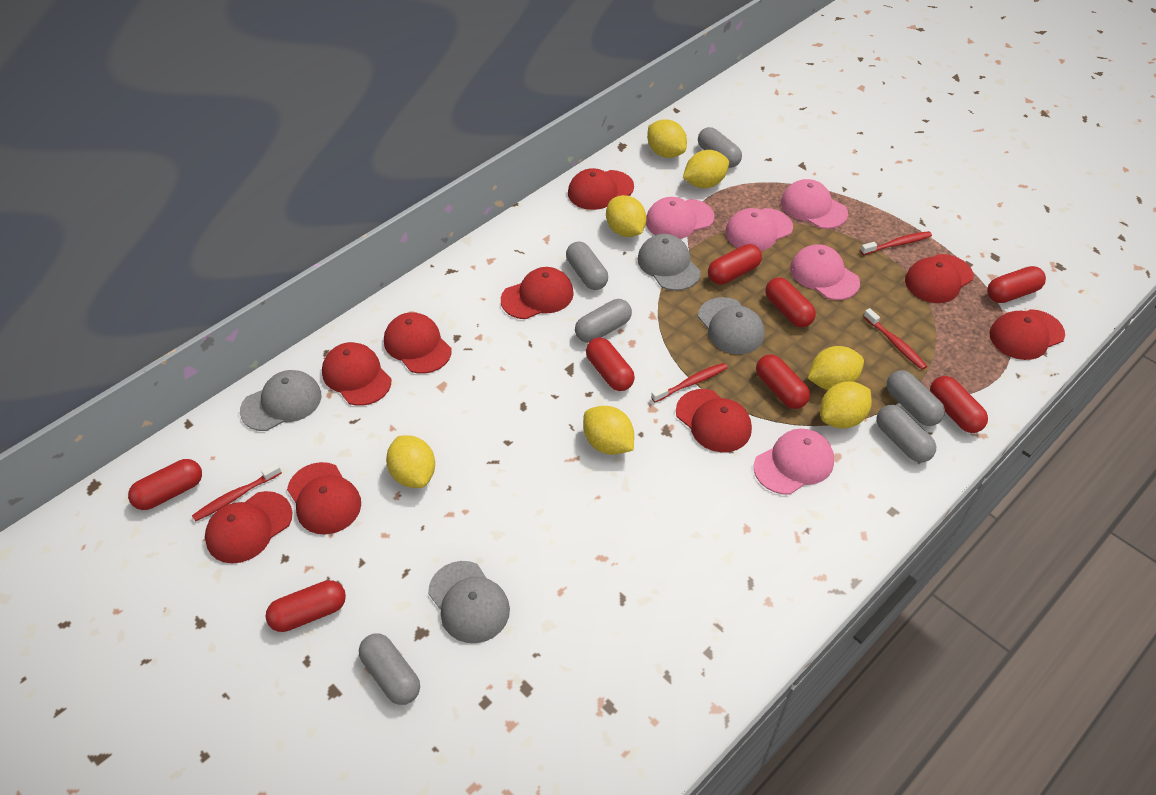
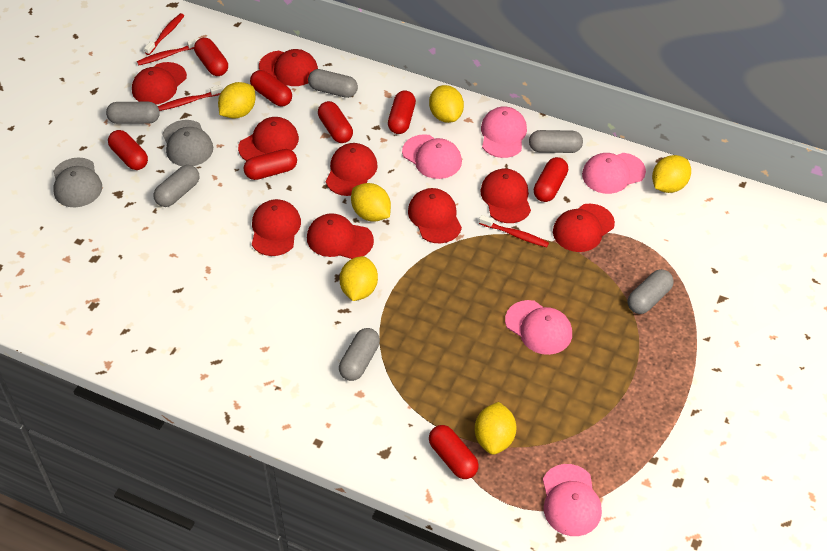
grey cap: [240,370,321,431] [428,561,510,643] [637,234,701,291] [698,297,765,354] = 4 -> [53,157,102,207] [162,120,213,166] = 2
yellow lemon: [386,435,435,488] [583,406,634,455] [606,195,647,237] [647,119,687,158] [683,150,729,188] [808,346,864,390] [820,381,872,429] = 7 -> [218,82,256,119] [340,256,378,301] [351,183,391,221] [429,85,464,123] [475,402,516,455] [652,155,691,193] = 6

